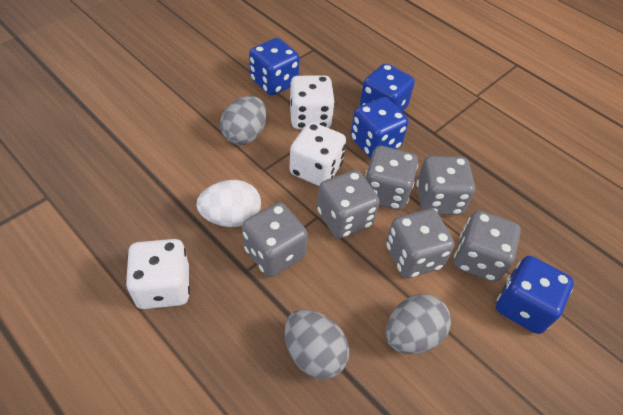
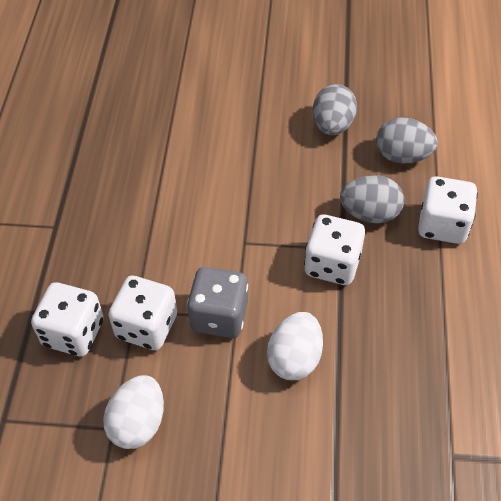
blue dice: [249,38,300,96] [351,97,409,158] [360,63,415,112] [496,256,574,334] = 4 -> none = 0
grey dice: [242,202,308,277] [317,170,380,239] [365,146,418,210] [386,209,455,278] [416,156,475,215] [454,211,521,282] = 6 -> [187,267,248,338] = 1
white dice: [126,239,190,309] [289,76,335,129] [290,122,346,186] = 3 -> [31,282,104,356] [108,276,177,350] [304,214,365,285] [418,176,478,244] = 4
white egg: [196,180,261,227] = 1 -> [103,375,164,449] [267,312,323,380] = 2

